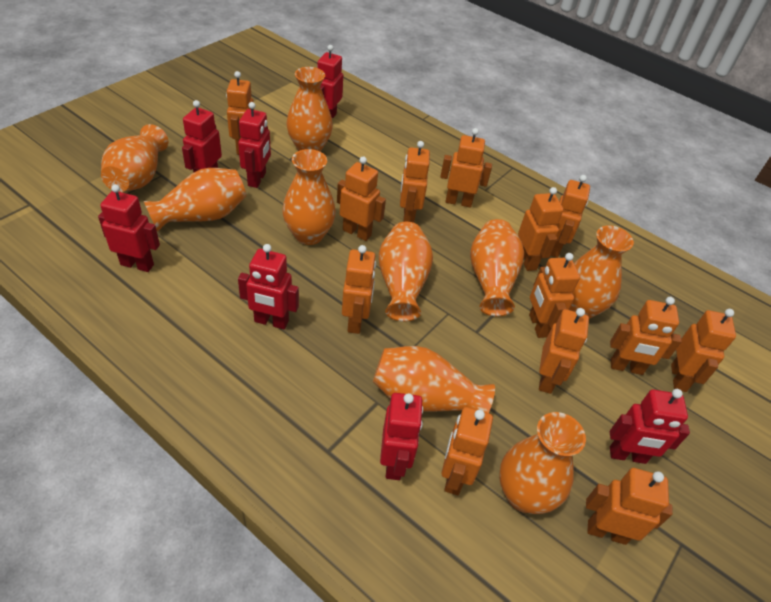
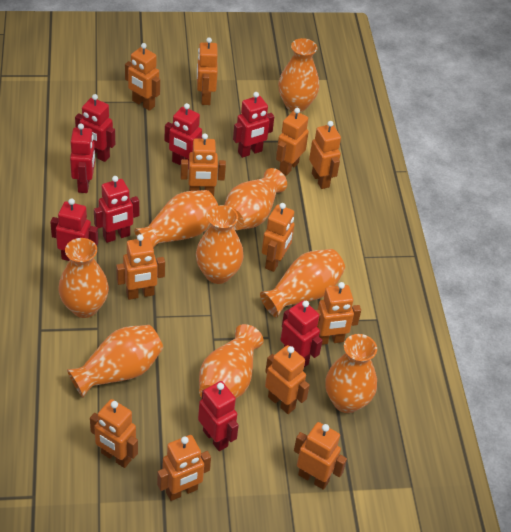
orange robot: [226,71,254,155] [337,156,386,241] [342,245,376,334] [400,141,430,223] [440,128,492,207] [442,407,493,495] [518,187,563,271] [529,253,580,338] [539,308,589,394] [550,175,590,258] [586,468,673,545] [610,297,682,375] [671,309,736,392] = 13 -> [90,399,138,468] [116,234,165,300] [125,43,160,111] [157,435,211,501] [181,133,226,196] [197,37,218,105] [262,203,295,272] [265,345,310,414] [276,108,309,176] [294,422,347,490] [309,121,341,189] [315,282,361,345] = 12
red robot: [98,184,160,272] [182,100,222,172] [238,102,271,188] [238,244,299,329] [317,45,343,118] [380,393,423,480] [610,389,690,464] = 7 -> [50,198,98,261] [70,123,95,193] [75,94,115,162] [94,176,139,243] [165,103,203,169] [198,381,239,451] [233,92,274,158] [280,300,323,367] = 8

